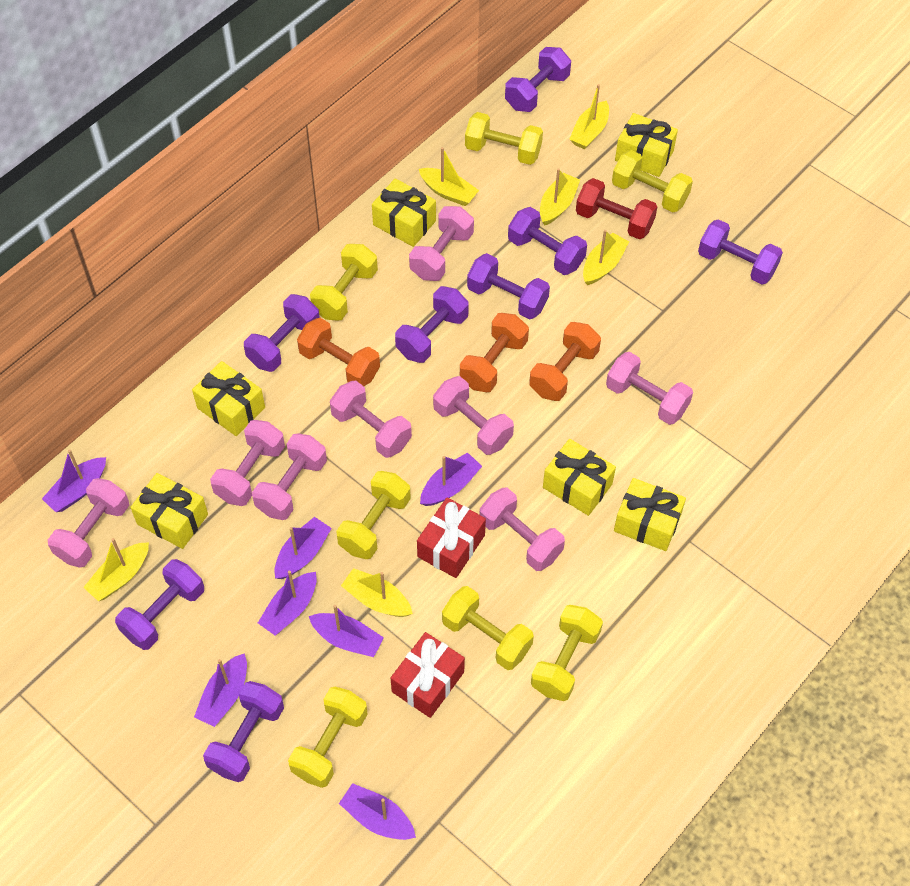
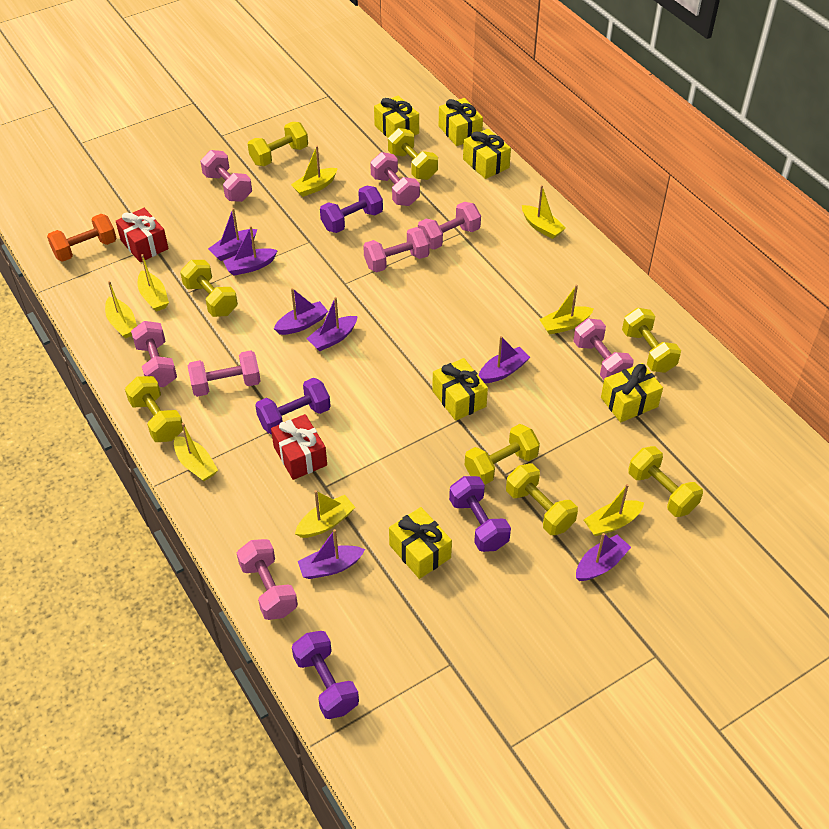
orange dumbbell: [297,318,380,386] [460,313,529,392] [529,322,601,401] = 3 -> [47,214,117,262] = 1
purple dumbbell: [115,559,204,650] [203,681,284,782] [244,294,320,372] [395,286,469,363] [467,253,550,319] [505,47,571,112] [508,207,587,275] [698,219,783,285] = 8 -> [255,378,331,434] [292,631,359,719] [320,186,383,233] [449,476,511,552] = 4
red dumbbell: [576,178,657,239] = 1 -> none = 0
yellow boat: [83,538,149,601] [341,568,413,617] [419,147,479,206] [540,168,580,225] [569,84,609,149] [583,230,629,285] = 6 -> [105,281,137,339] [138,254,169,312] [174,423,218,481] [291,146,338,197] [295,490,355,538] [522,185,566,239] [539,285,594,335] [584,484,644,536] = 8
yellow dumbbell: [288,687,368,788] [310,244,378,321] [336,471,411,559] [442,586,534,670] [465,112,543,165] [531,605,603,701] [612,150,693,212] = 7 -> [125,376,183,442] [180,260,238,317] [248,122,308,166] [388,128,438,180] [465,424,540,485] [506,463,578,535] [622,308,681,373] [628,446,703,517] = 8

